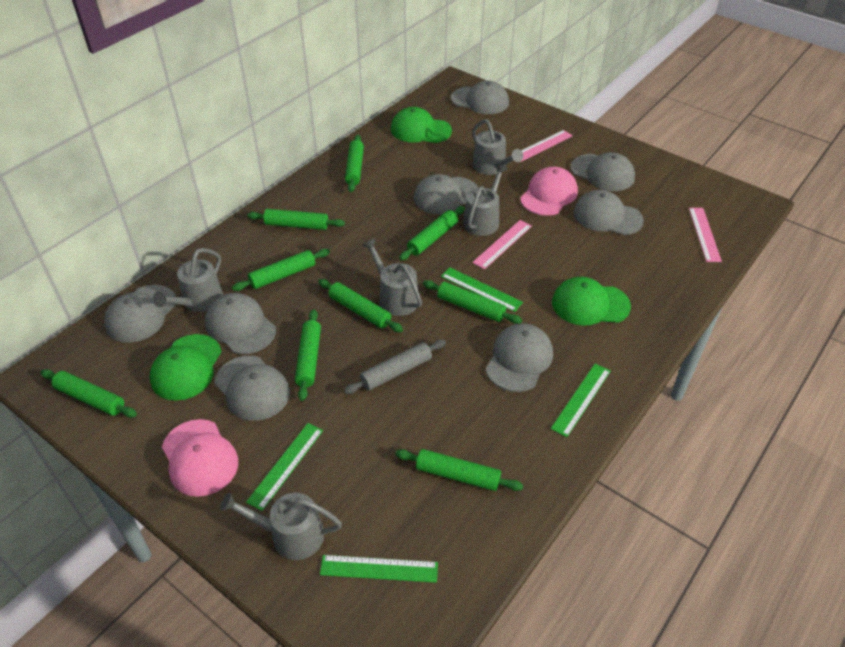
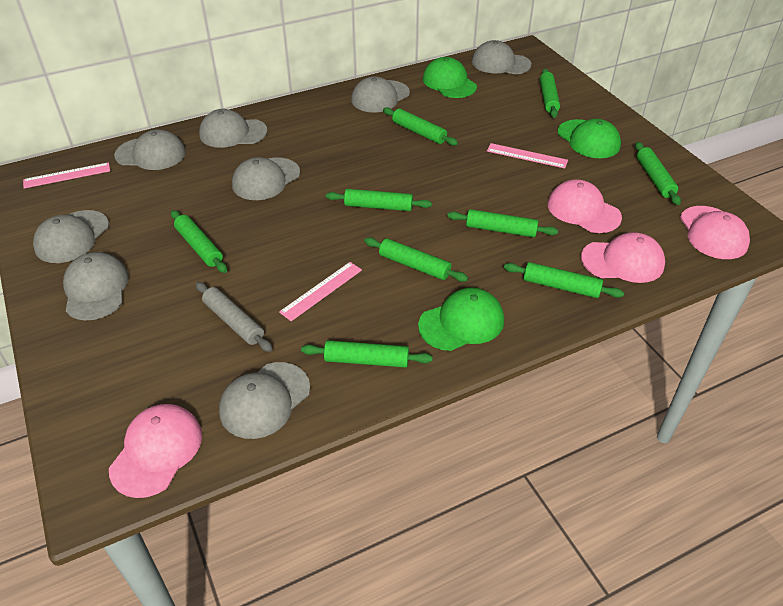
green ruler: [246,423,323,511] [320,555,438,583] [441,267,523,312] [551,363,611,437] = 4 -> none = 0
grey watering can: [153,248,223,312] [220,492,342,560] [363,238,422,316] [463,164,508,236] [472,119,523,175] = 5 -> none = 0
pink cap: [162,419,238,497] [520,167,578,216] = 2 -> [109,404,202,498] [548,179,622,233] [581,232,665,283] [680,206,750,259] = 4

